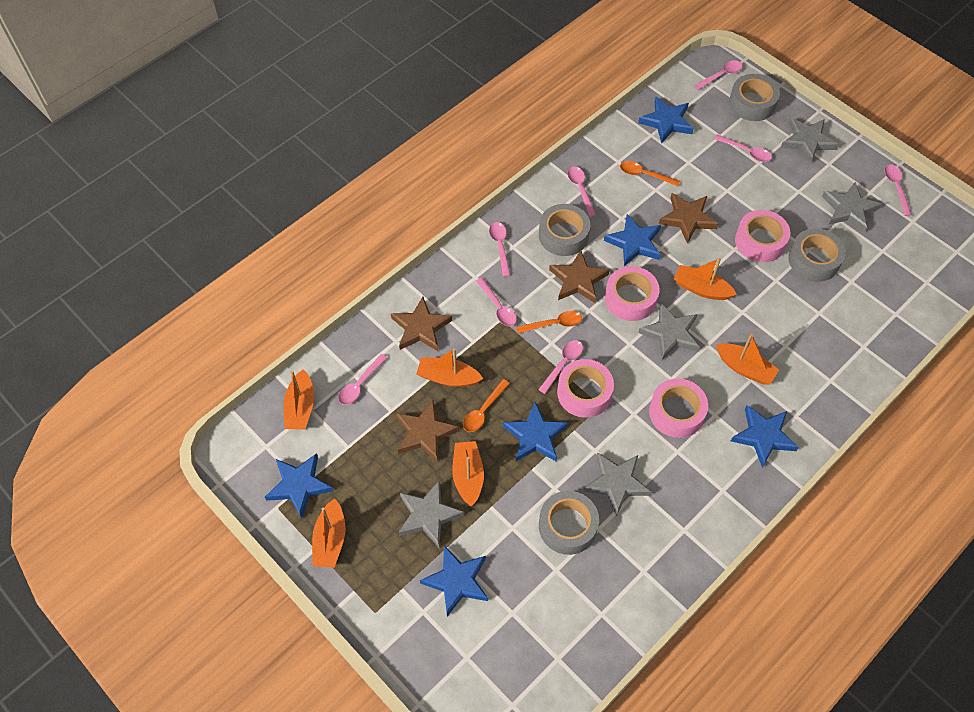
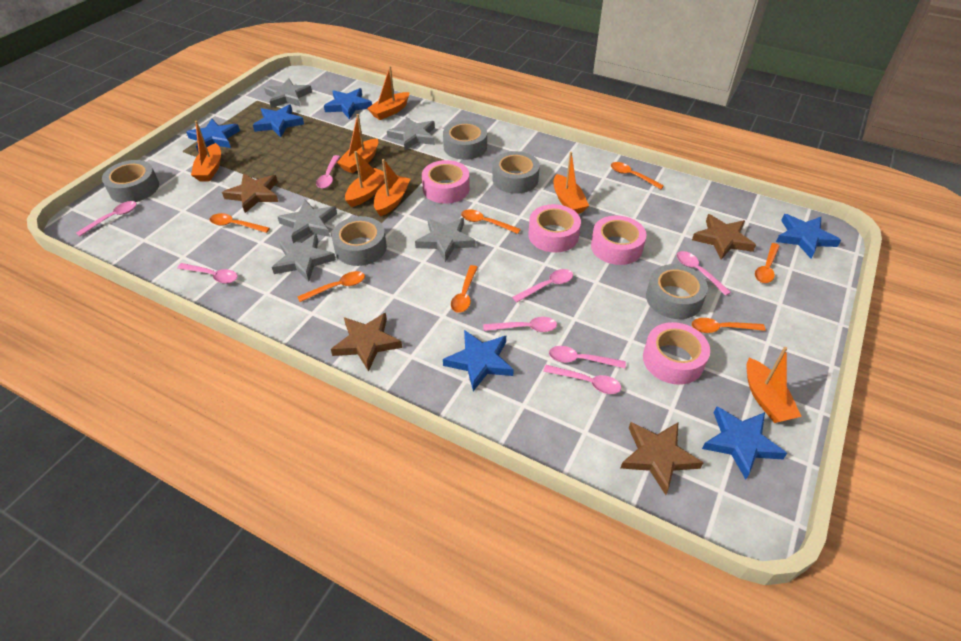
grey tape: [539,204,590,256] [539,491,599,555] [729,74,780,121] [789,228,846,282] = 4 -> [102,160,159,203] [332,216,387,266] [443,121,487,160] [492,151,540,194] [646,264,708,319] = 5
orange boat: [283,369,314,430] [312,498,345,568] [416,348,483,387] [452,441,484,507] [674,258,737,300] [716,333,779,384] = 6 -> [191,121,221,181] [337,114,378,173] [345,151,385,207] [367,66,409,120] [374,159,410,217] [554,152,589,214] [747,347,802,423] = 7
orange spoon: [463,379,510,432] [516,311,582,334] [620,161,680,186] = 3 -> [210,213,270,233] [297,271,365,302] [451,265,478,313] [461,209,521,234] [611,162,664,189] [692,318,766,333] [755,243,780,283] = 7

